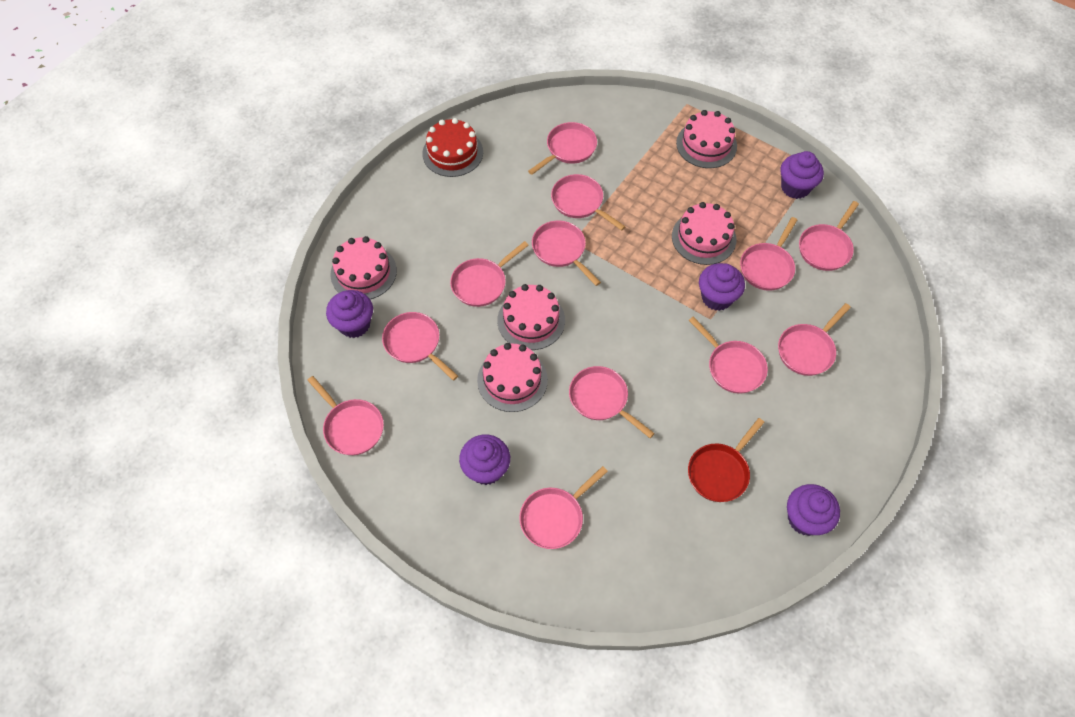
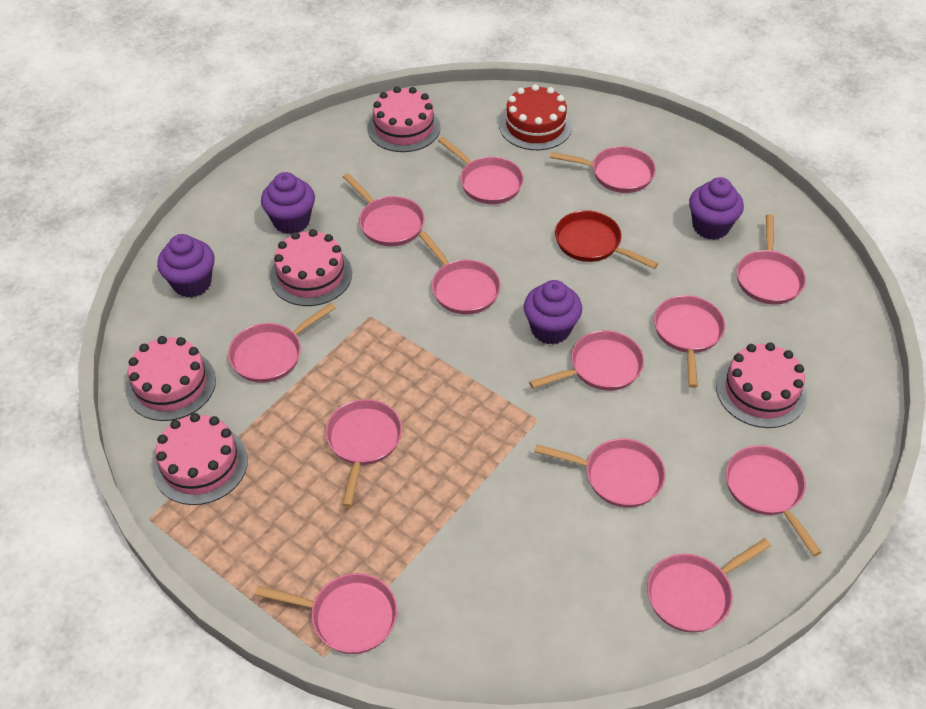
pink pan: [307,376,384,455] [382,312,458,381] [450,241,529,307] [519,466,608,549] [528,122,597,175] [532,221,601,286] [551,174,626,231] [569,366,655,438] [689,317,768,394] [740,217,797,291] [778,303,851,376] [799,201,859,271] = 12 -> [228,303,335,383] [255,573,397,654] [325,399,402,507] [343,173,425,247] [419,231,501,315] [438,137,524,204] [529,330,644,391] [534,439,666,508] [550,146,656,193] [647,538,771,633] [654,295,725,388] [726,445,822,556] [736,214,806,305] = 13
purple cupcake: [326,290,373,338] [459,434,510,485] [699,263,745,311] [780,151,824,199] [787,484,840,536] = 5 -> [157,234,215,298] [261,172,315,234] [524,280,582,344] [689,177,744,240] = 4

